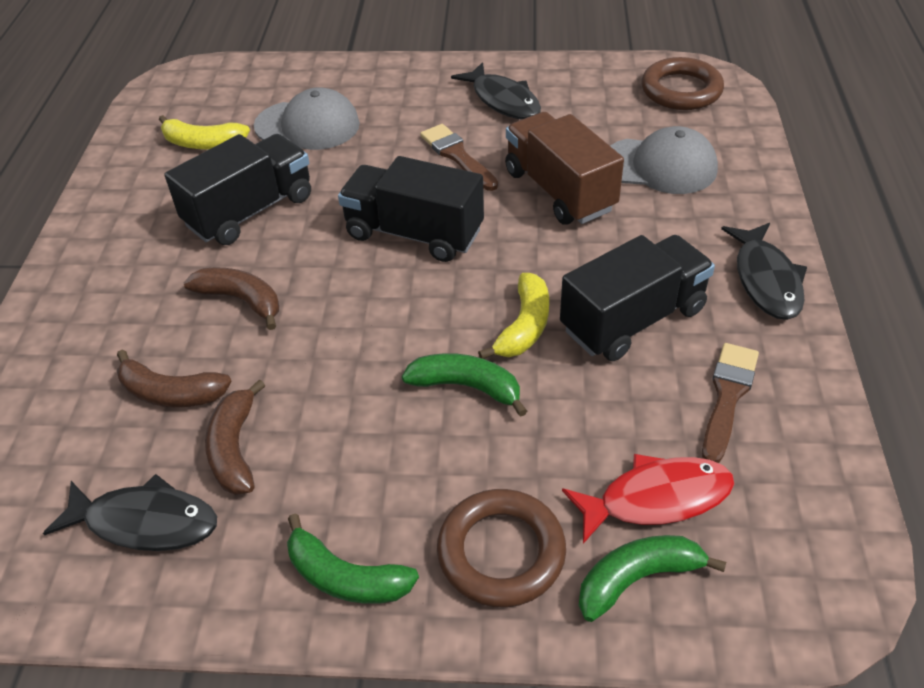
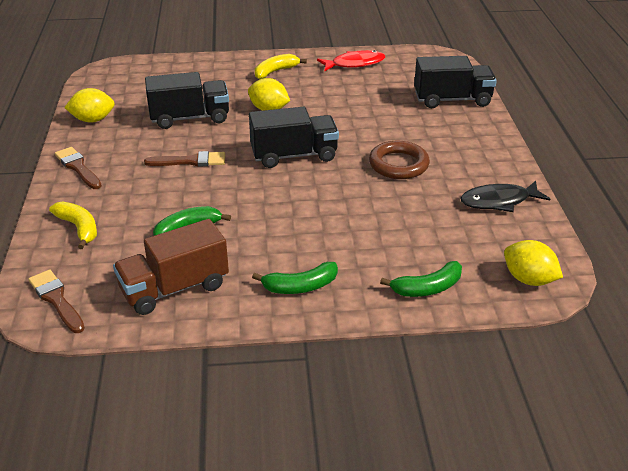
black fish: [43,474,217,551] [451,62,541,119] [721,223,807,320] = 3 -> [460,181,550,212] = 1
brown banana: [117,349,232,407] [184,267,279,330] [205,379,265,495] = 3 -> none = 0
brown brush: [420,124,498,191] [702,343,759,463] = 2 -> [29,270,85,333] [55,147,102,189] [144,151,225,167] = 3
brown ring: [437,489,566,607] [641,57,724,110] = 2 -> [369,141,430,179] = 1
grey cap: [254,87,360,150] [610,126,718,194] = 2 -> none = 0
yellow lemon: none = 0 -> [64,88,115,122] [248,78,290,111] [504,240,563,286] = 3

